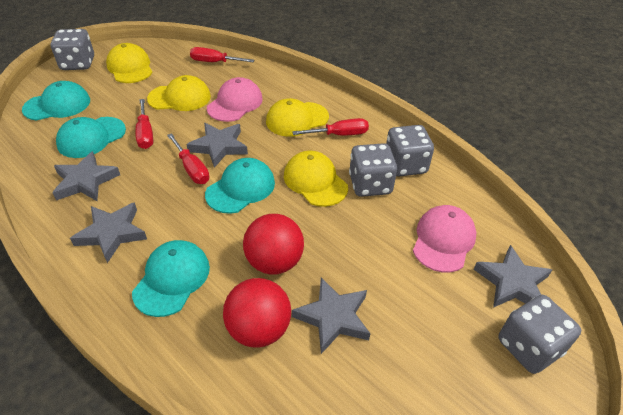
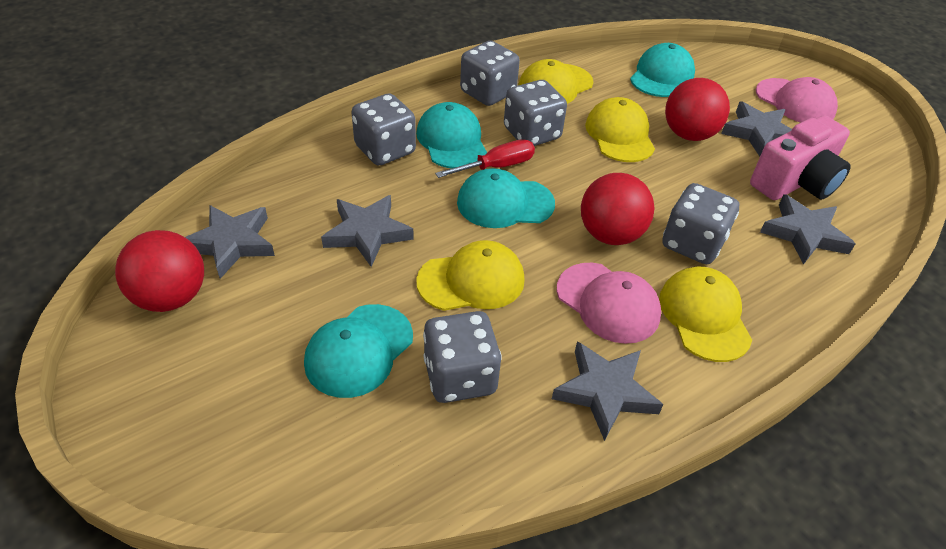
grey dice: [50,29,94,70] [349,143,397,197] [386,125,434,177] [498,295,581,374] = 4 -> [351,94,416,165] [423,311,502,403] [460,41,520,106] [504,80,567,146] [662,183,740,264] = 5
pink camera: none = 0 -> [750,115,851,200] = 1
red ball: [223,278,291,348] [243,214,304,275] = 2 -> [115,230,204,312] [581,173,655,245] [665,78,730,141] = 3
red screwdriver: [135,99,153,149] [167,133,209,184] [190,47,254,62] [292,118,369,136] = 4 -> [435,139,535,178] = 1

